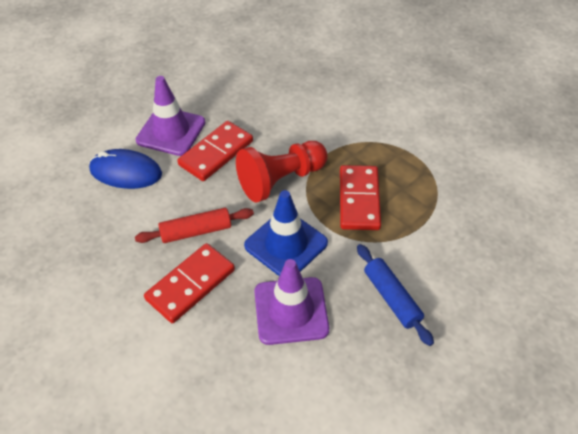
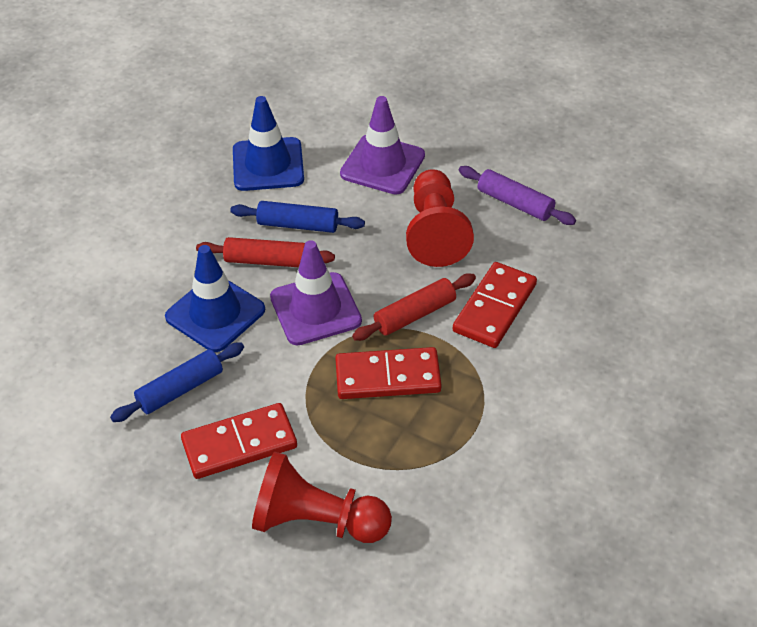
blue mouse: [89,149,162,189] = 1 -> none = 0
blue rolling pin: [357,244,434,346] = 1 -> [110,342,244,422] [230,201,365,233] = 2
blue traffic cone: [244,190,328,276] = 1 -> [165,245,265,352] [233,96,304,191] = 2
purple rolling pin: none = 0 -> [458,166,576,225] = 1
red pawn: [236,141,328,203] = 1 -> [252,452,392,543] [406,169,474,267] = 2
red rolling pin: [135,208,254,243] = 1 -> [196,237,335,267] [352,273,476,341] = 2

